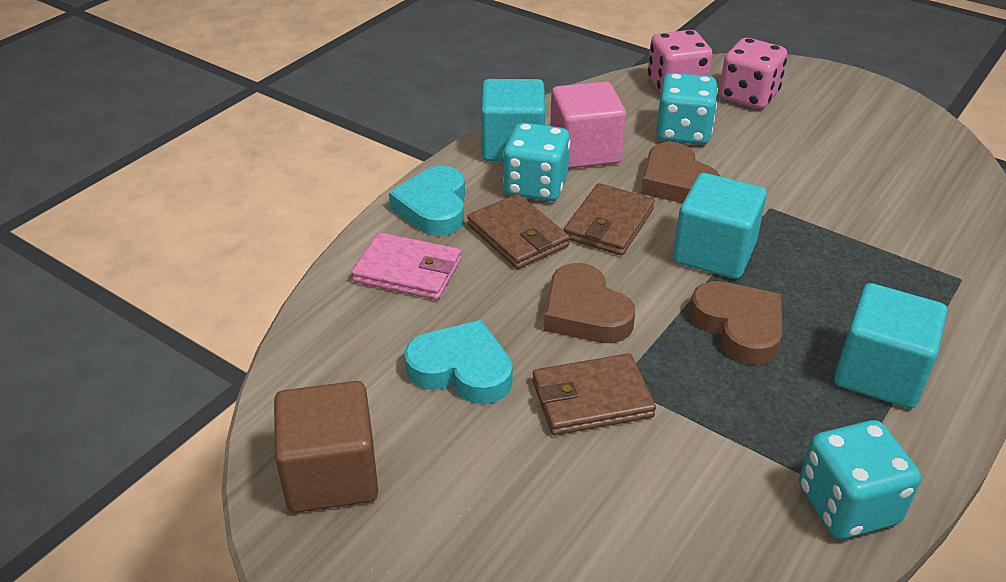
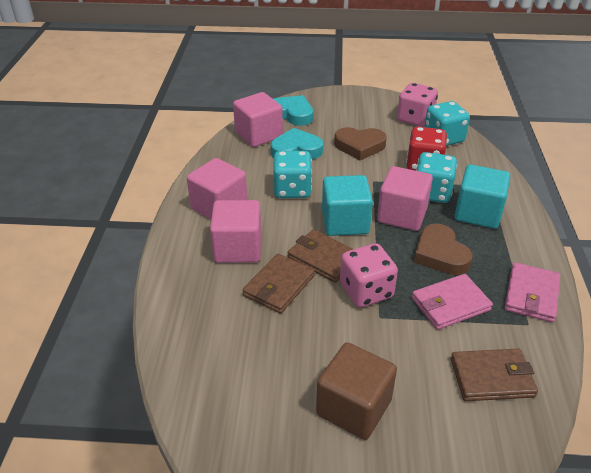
brown heart: [544,263,635,343] [641,142,720,203] [690,281,782,365] = 3 -> [334,127,387,160] [414,223,472,275] = 2
pink cube: [550,82,626,169] = 1 -> [187,158,247,220] [210,200,261,263] [233,92,283,147] [377,166,433,231] = 4
pink wallet: [351,232,461,300] = 1 -> [412,274,493,330] [505,262,560,323] = 2
red dice: none = 0 -> [406,127,447,171] = 1
turquoise cube: [481,79,546,161] [673,173,767,279] [834,283,947,408] = 3 -> [322,175,373,236] [454,165,510,229] = 2

